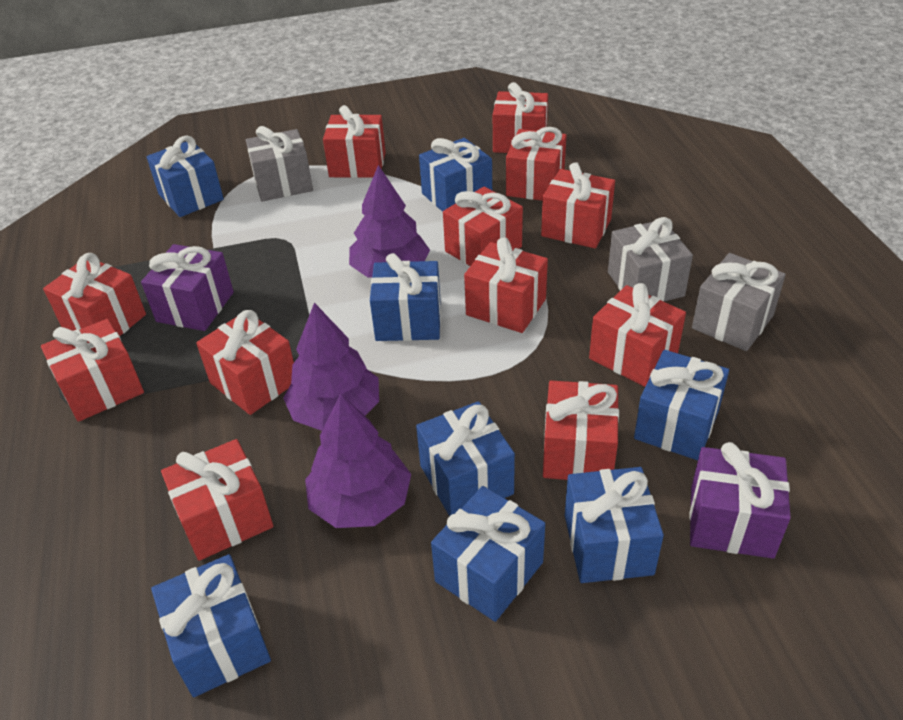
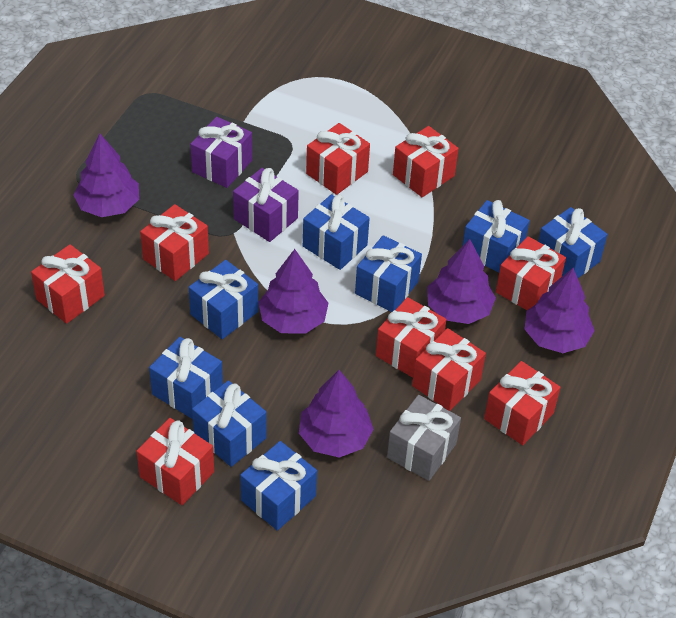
grey gift: [246,126,313,202] [608,217,693,302] [692,253,786,351] = 3 -> [387,395,461,481] = 1
purple tree: [283,303,379,431] [305,393,411,528] [349,165,430,278] = 3 -> [73,133,139,217] [259,249,329,334] [299,370,373,458] [427,239,496,324] [525,268,595,353] = 5
red gift: [41,319,144,422] [43,253,146,336] [161,439,273,561] [196,310,294,415] [323,105,386,178] [443,187,523,266] [464,237,548,333] [493,82,548,153] [506,127,567,201] [541,162,615,248] [543,380,619,480] [589,283,686,387] = 12 -> [31,244,105,324] [137,418,214,505] [140,204,209,281] [306,123,370,195] [376,297,447,378] [393,126,459,197] [412,328,486,411] [484,361,561,445] [496,236,566,310] = 9

